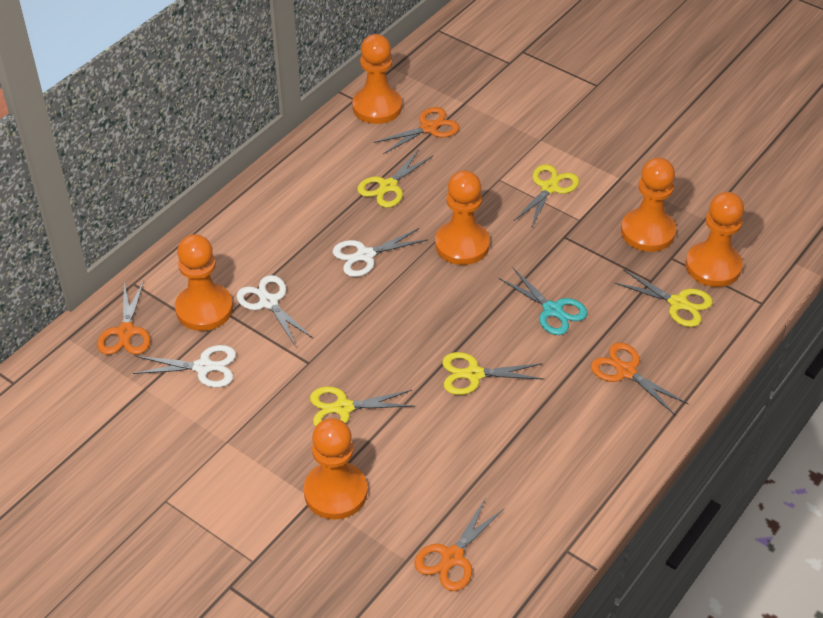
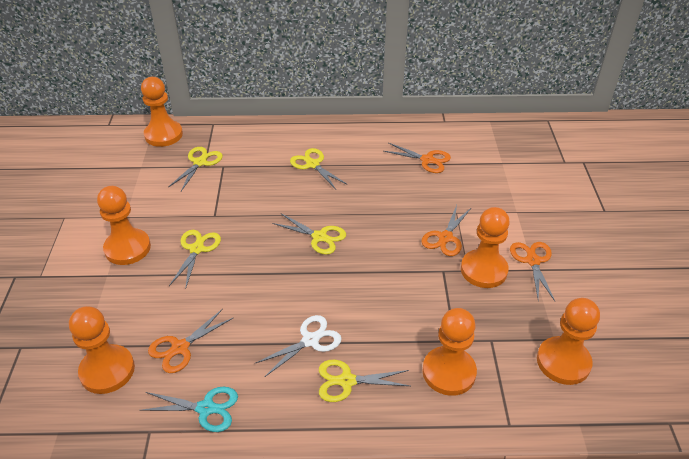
white scissors: [133,345,236,387] [236,275,313,347] [333,228,428,277] = 3 -> [254,315,341,377] = 1

